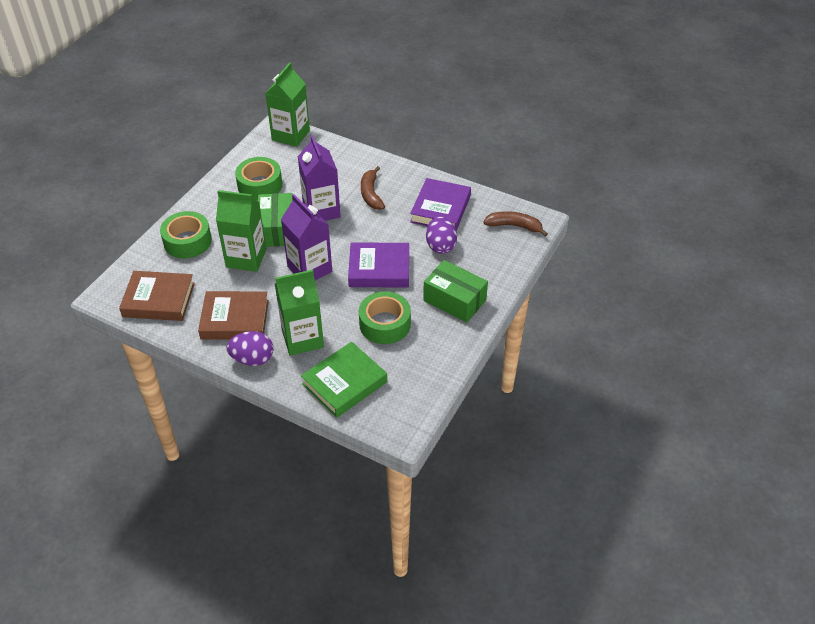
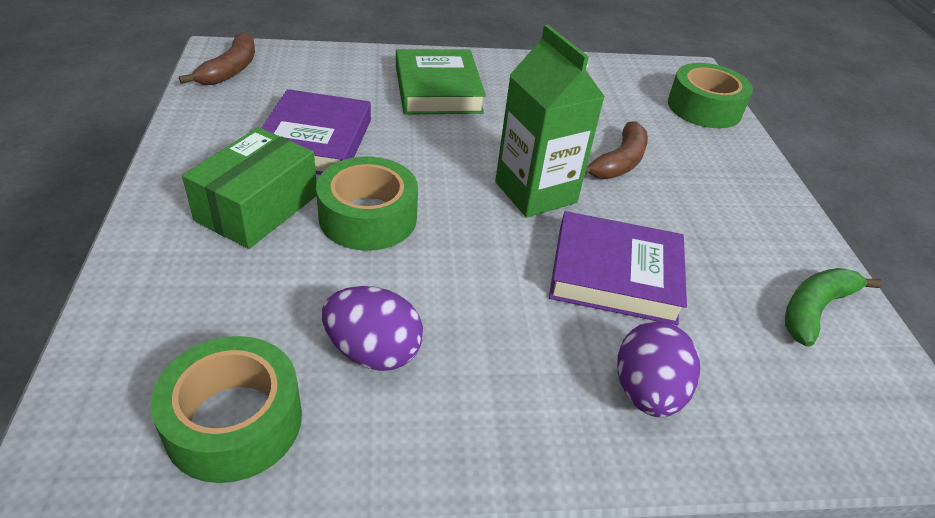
brown book: [119,271,195,321] [198,291,269,340] = 2 -> none = 0
green banana: none = 0 -> [785,268,882,347] = 1
green box: [258,193,293,247] [423,260,488,323] = 2 -> [182,127,317,249] = 1
green carton: [216,190,266,272] [265,62,310,147] [275,270,324,356] = 3 -> [495,24,605,217] = 1
purple carton: [281,194,332,280] [298,135,341,221] = 2 -> none = 0

